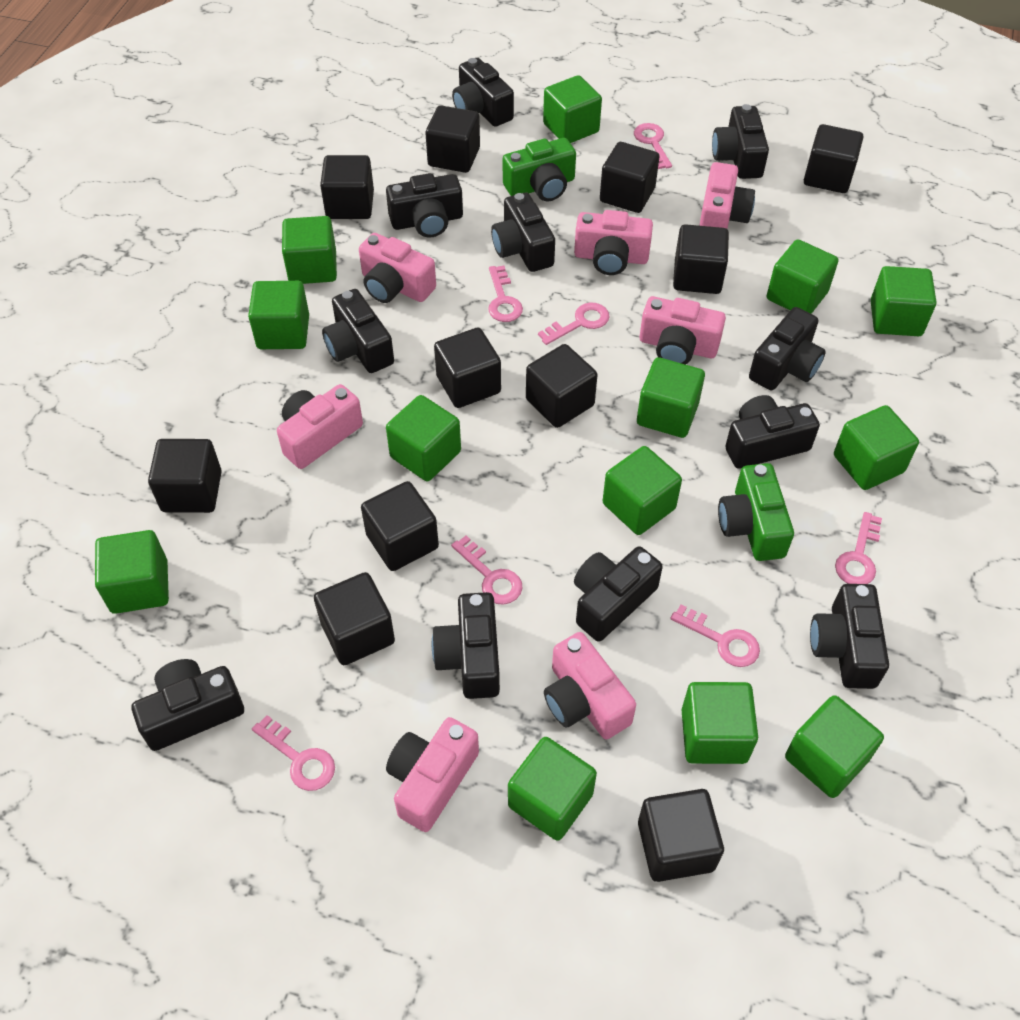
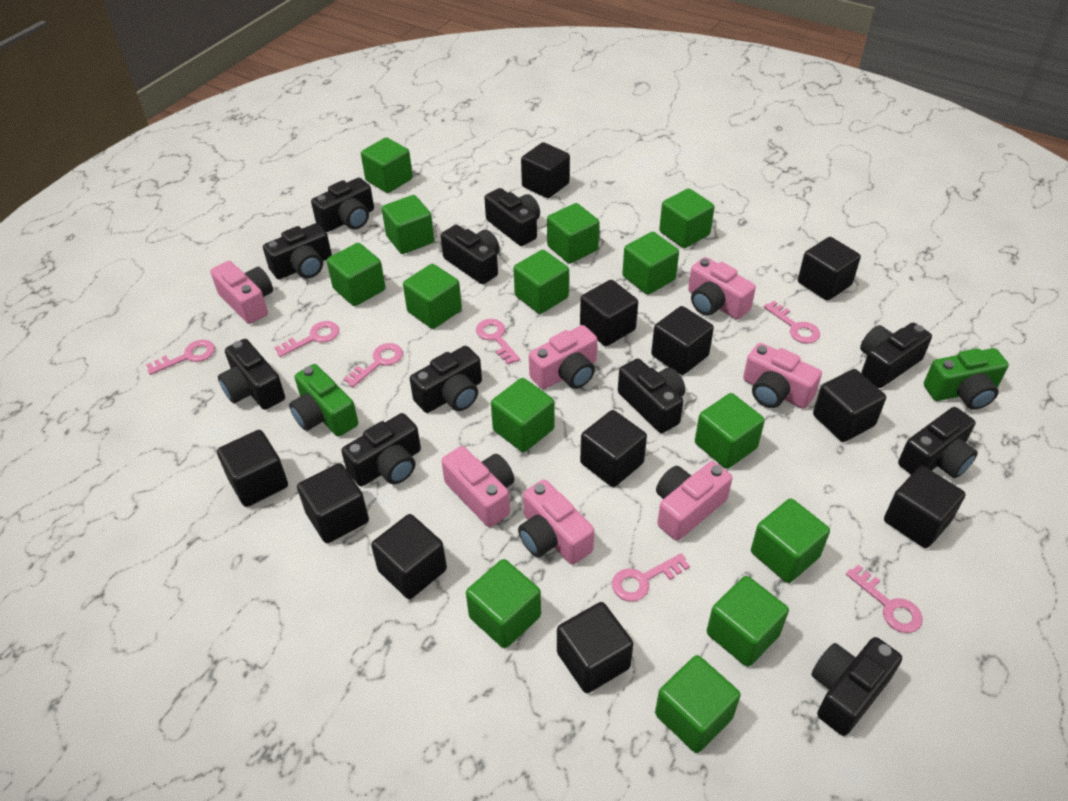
green cube: [95,530,169,614] [248,281,309,349] [282,216,337,284] [386,395,461,481] [508,737,597,841] [543,75,602,143] [603,446,682,535] [637,357,705,438] [682,682,758,764] [766,239,838,314] [785,695,884,798] [834,405,919,490] [870,266,936,336] = 13 -> [327,243,385,306] [361,137,413,193] [382,195,434,254] [403,264,462,329] [466,559,541,648] [491,378,554,452] [514,250,569,314] [547,203,600,264] [622,232,679,295] [655,655,741,753] [659,188,714,248] [695,393,765,469] [707,576,789,667] [751,498,830,583] = 14

